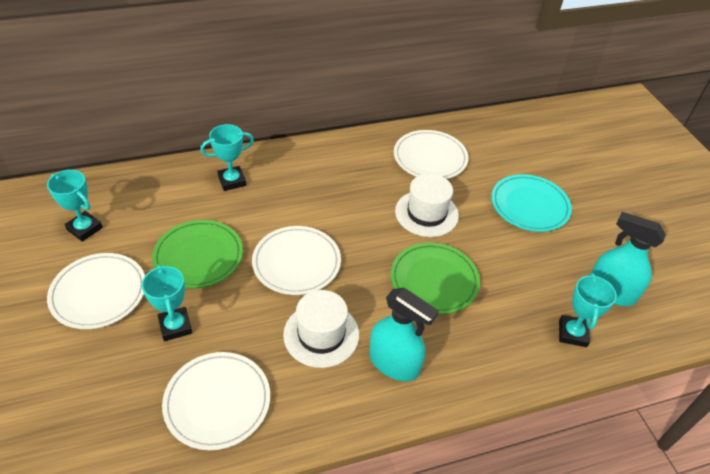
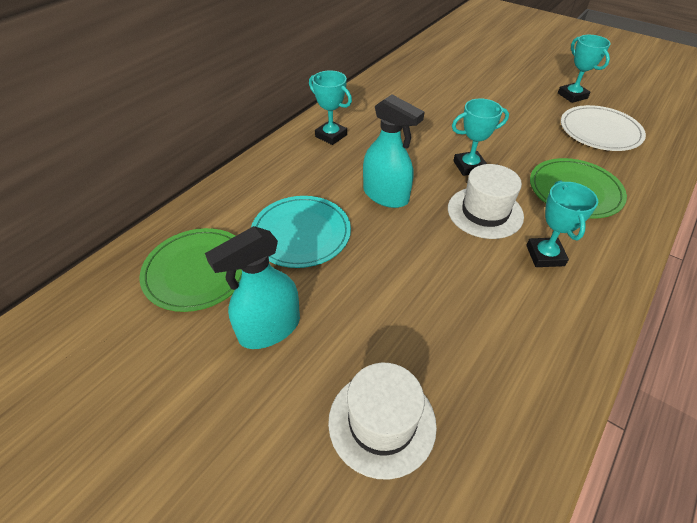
white plate: [47,253,145,329] [162,352,270,450] [252,226,341,295] [394,130,469,179] = 4 -> [561,105,646,151] = 1

